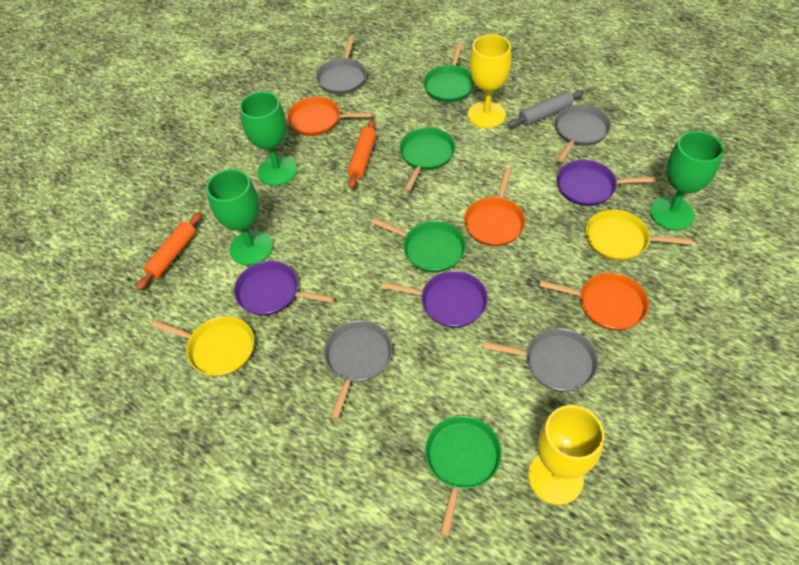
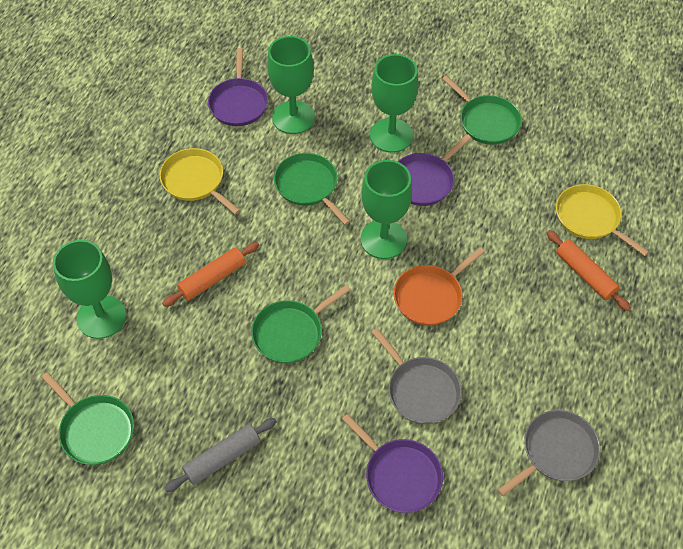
green goblet: [206,169,273,265] [239,91,297,186] [650,131,724,230] = 3 -> [53,240,126,339] [267,36,315,134] [361,160,412,259] [370,54,418,153] = 4
grey pan: [316,36,366,95] [324,320,392,420] [483,328,598,392] [555,105,611,163] = 4 -> [372,328,462,424] [498,410,600,496] = 2
orange pan: [287,97,372,136] [464,168,526,246] [539,273,649,330] = 3 -> [394,247,485,326] = 1
yellow goblet: [468,34,512,128] [528,405,604,505] = 2 -> none = 0

